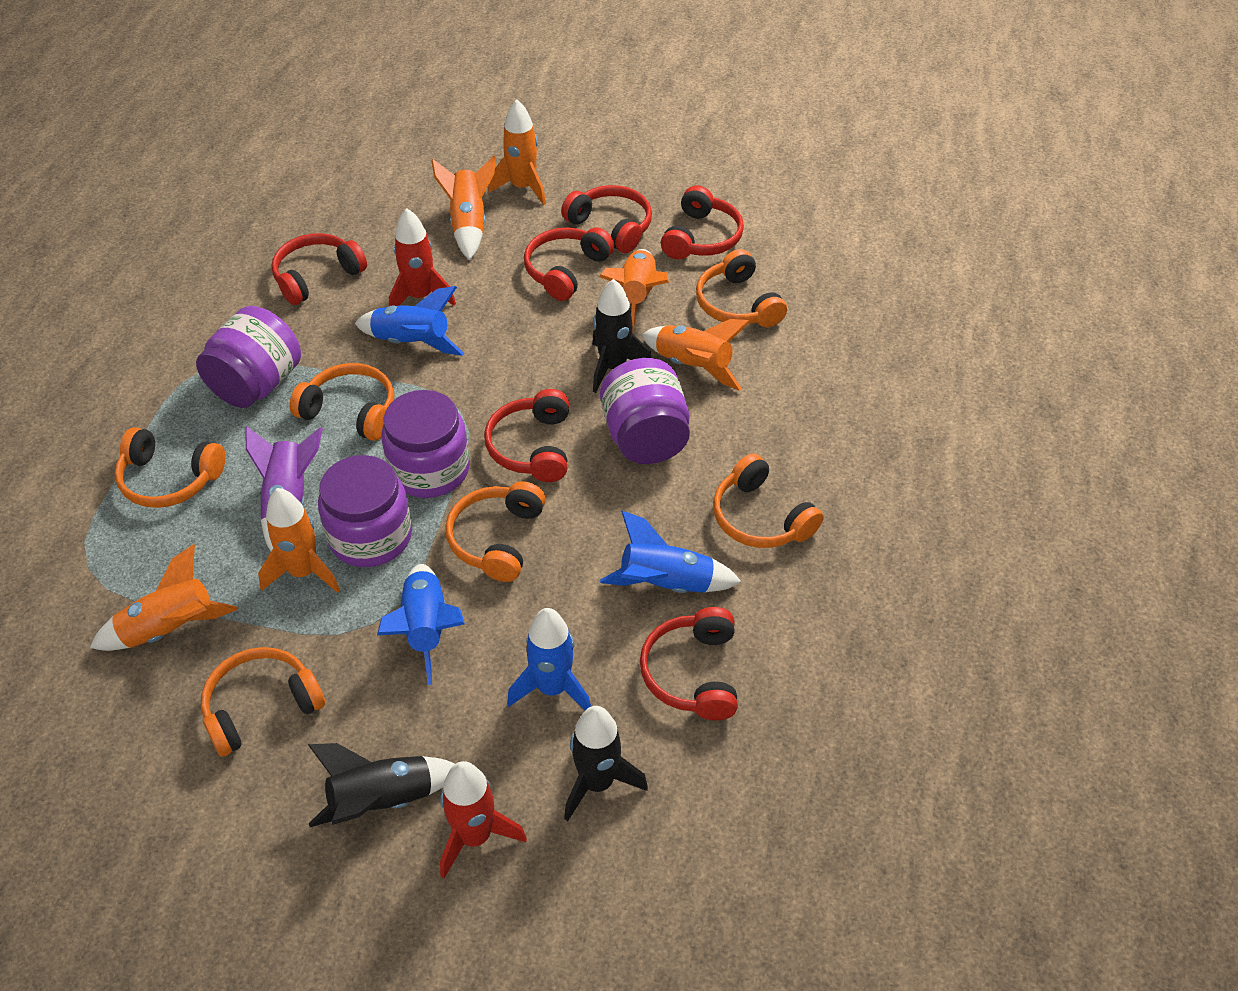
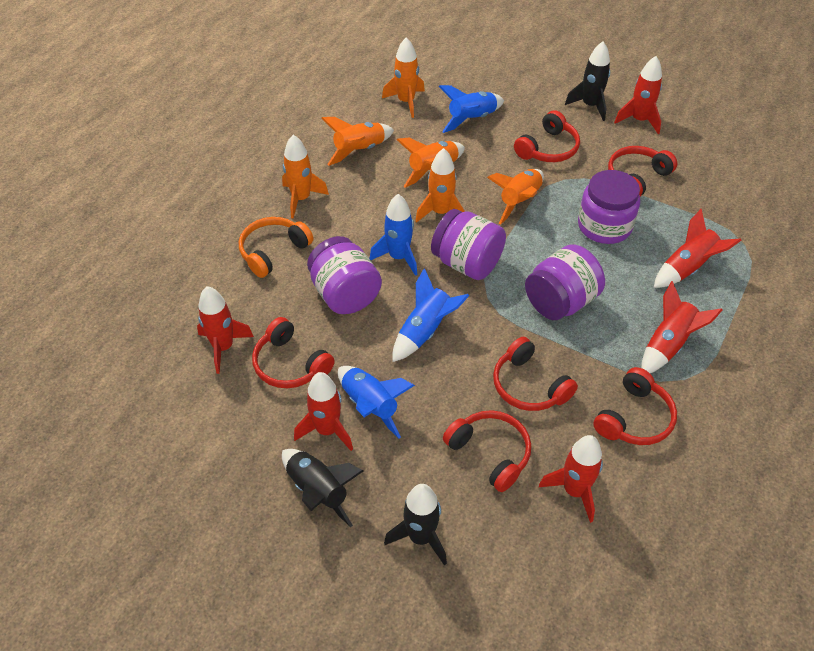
orange headphones: [115,427,226,508] [201,647,325,757] [290,363,394,441] [445,481,546,582] [696,249,787,327] [713,453,824,548] = 6 -> [239,217,313,278] = 1
purple rocket: [245,426,323,551] = 1 -> none = 0
red rocket: [389,208,456,306] [440,761,527,878] = 2 -> [197,286,254,374] [294,372,353,451] [539,435,603,523] [614,56,662,134] [641,281,722,373] [654,208,742,288] = 6

